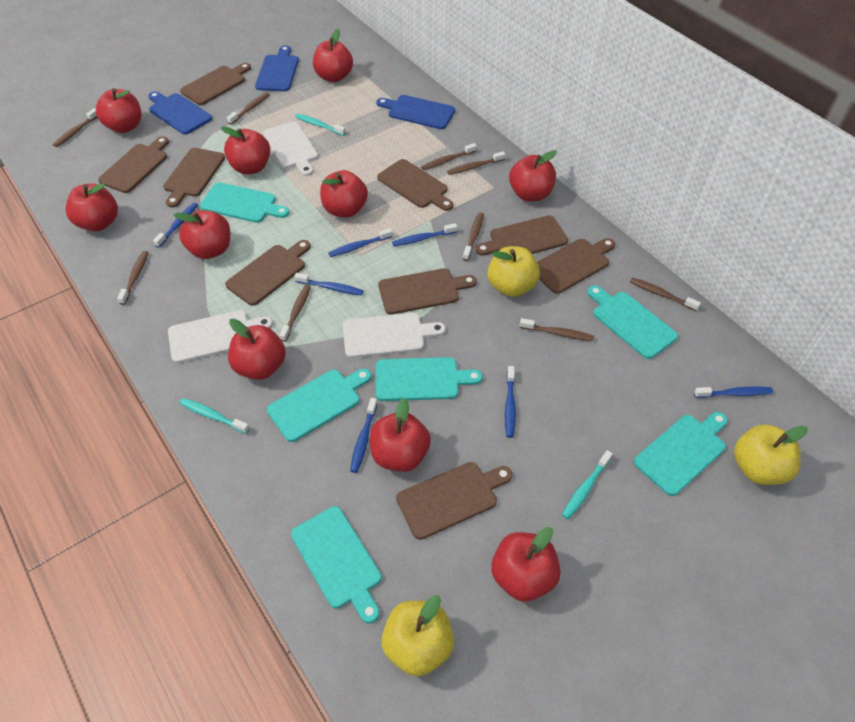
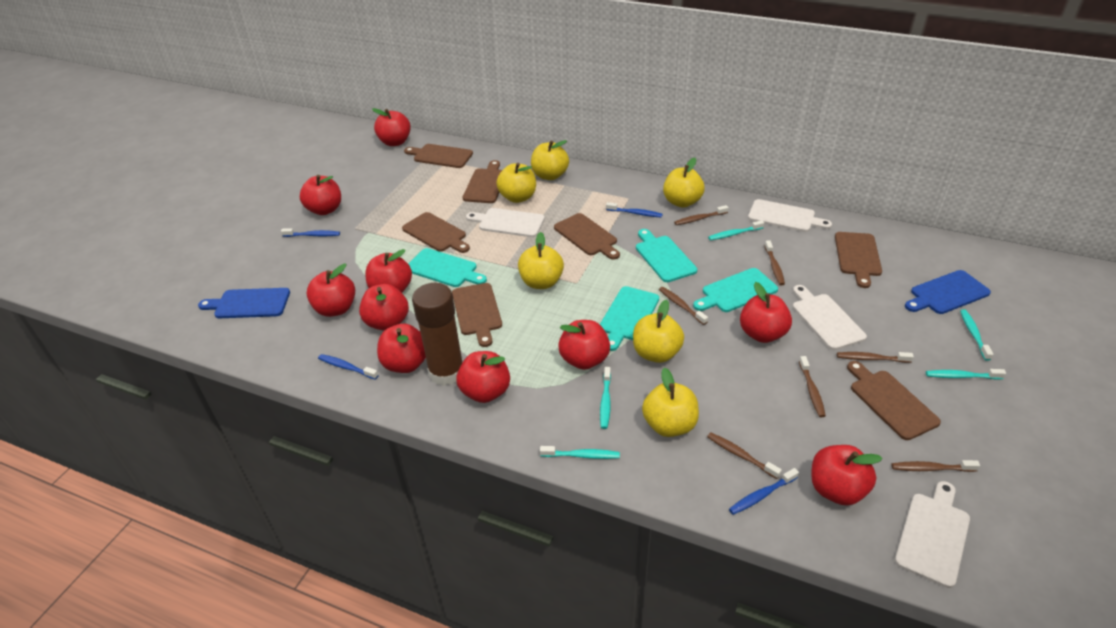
blue cutting board: [148,91,212,134] [255,45,299,91] [376,95,455,129] = 3 -> [198,288,290,318] [905,270,991,314] = 2
blue toothbrush: [153,203,198,248] [294,273,364,295] [328,228,393,257] [350,398,378,473] [392,223,457,246] [505,366,516,438] [694,386,773,398] = 7 -> [281,228,340,237] [318,354,378,380] [606,202,663,218] [729,468,799,515] = 4
brown cutting board: [98,136,169,193] [163,148,225,208] [180,63,251,105] [225,240,311,306] [377,159,454,211] [378,268,477,315] [396,462,512,540] [475,215,568,256] [537,238,615,294] = 9 -> [402,212,470,253] [404,144,473,168] [452,283,502,347] [462,160,502,203] [554,213,620,260] [835,232,882,288] [847,361,941,440] = 7
brown glue stick: none = 0 -> [412,283,463,386] = 1
brown toothbrush: [53,108,97,147] [117,251,149,305] [227,92,270,125] [279,285,311,342] [421,143,477,170] [447,151,505,175] [463,212,484,261] [520,318,594,341] [630,277,701,311] = 9 -> [659,287,708,325] [674,205,729,225] [707,432,782,479] [765,240,785,285] [799,356,826,417] [837,352,914,363] [891,460,980,472] = 7
turquoise cutting board: [200,182,289,223] [267,368,371,442] [291,506,381,623] [376,357,483,401] [587,285,678,359] [634,412,728,496] = 6 -> [409,248,487,287] [600,286,659,351] [636,229,697,282] [693,268,778,312] = 4
turquoise toothbrush: [180,398,250,434] [295,114,346,136] [562,450,613,519] = 3 -> [540,446,620,459] [600,367,611,429] [708,220,764,240] [926,369,1006,380] [960,309,993,361] = 5
white cutting board: [168,310,273,363] [263,122,318,176] [343,313,446,358] = 3 -> [466,208,545,237] [748,199,832,232] [793,285,867,350] [895,481,970,588] = 4
yellow apple: [381,595,454,676] [487,246,540,297] [734,424,808,485] = 3 -> [496,163,536,203] [518,232,564,289] [531,140,569,180] [633,300,684,363] [642,368,699,437] [663,158,705,208] = 6

